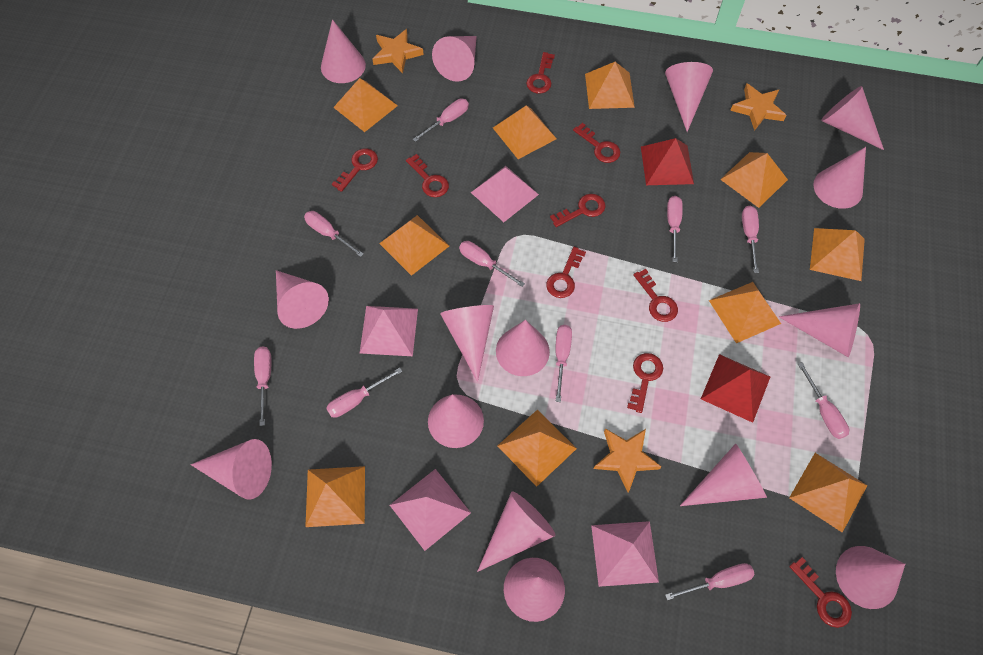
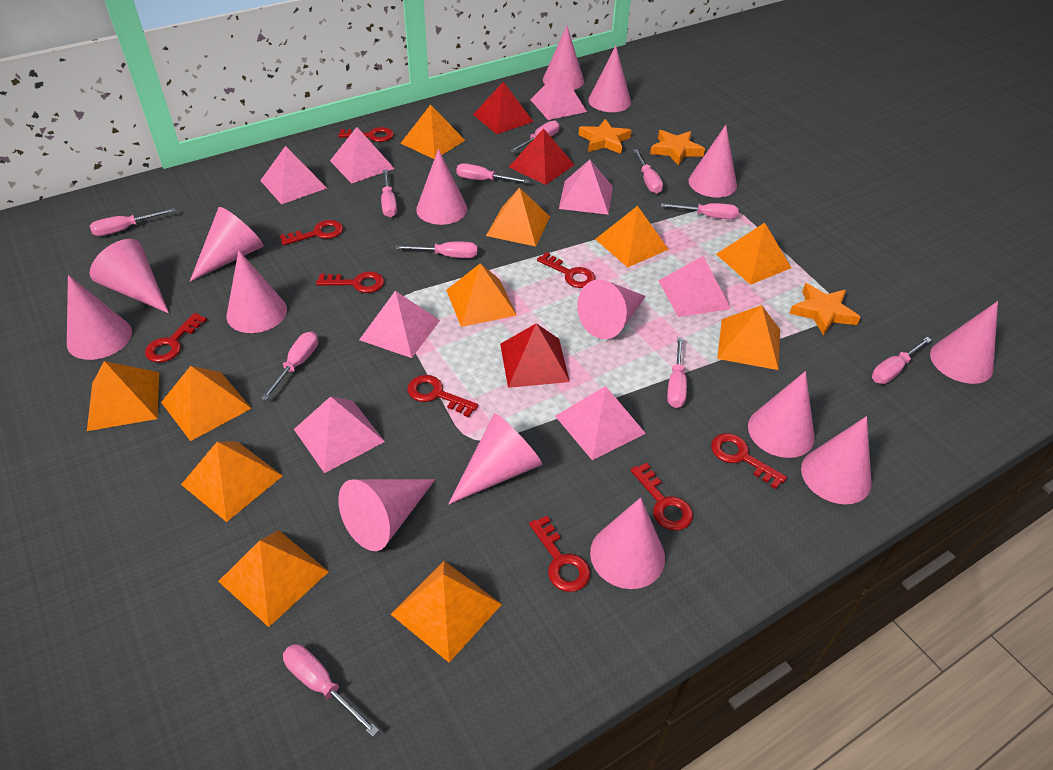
orange pyramid: [305,466,365,527] [333,78,398,132] [379,215,449,276] [493,106,557,159] [498,410,577,487] [585,62,635,109] [709,282,781,343] [720,152,788,208] [789,453,868,533] [810,228,865,281] = 10 -> [87,361,159,431] [161,366,252,441] [181,442,283,522] [218,530,329,627] [391,561,502,662] [401,105,465,159] [446,263,517,327] [486,187,550,247] [595,206,669,267] [716,223,791,285] [717,305,780,370] = 11
pink pyramid: [360,306,418,356] [390,469,471,551] [471,166,539,222] [591,521,659,587] = 4 -> [260,146,327,204] [294,396,385,473] [330,127,395,183] [359,291,440,358] [530,69,587,120] [555,386,646,460] [559,160,613,215] [658,256,731,317] = 8
pink screwdriver: [254,347,271,426] [304,211,364,257] [326,368,403,418] [413,99,469,142] [459,241,525,287] [555,325,572,402] [665,563,755,600] [667,196,683,262] [742,206,759,273] [798,362,849,439] = 10 -> [90,208,175,236] [261,332,318,400] [283,644,379,737] [381,170,397,218] [395,242,477,258] [456,163,529,183] [510,120,560,153] [633,150,663,194] [661,203,739,219] [667,337,687,408] [872,337,931,384] = 11
red pyramid: [641,138,694,185] [701,354,770,423] = 2 -> [473,82,533,134] [500,323,570,388] [509,128,574,185] = 3

